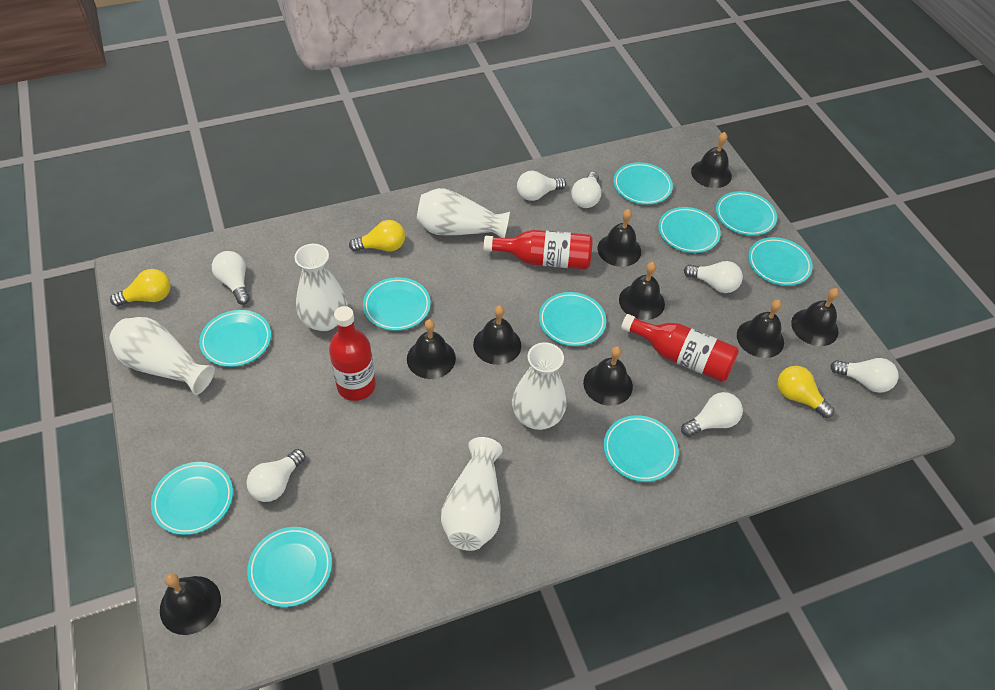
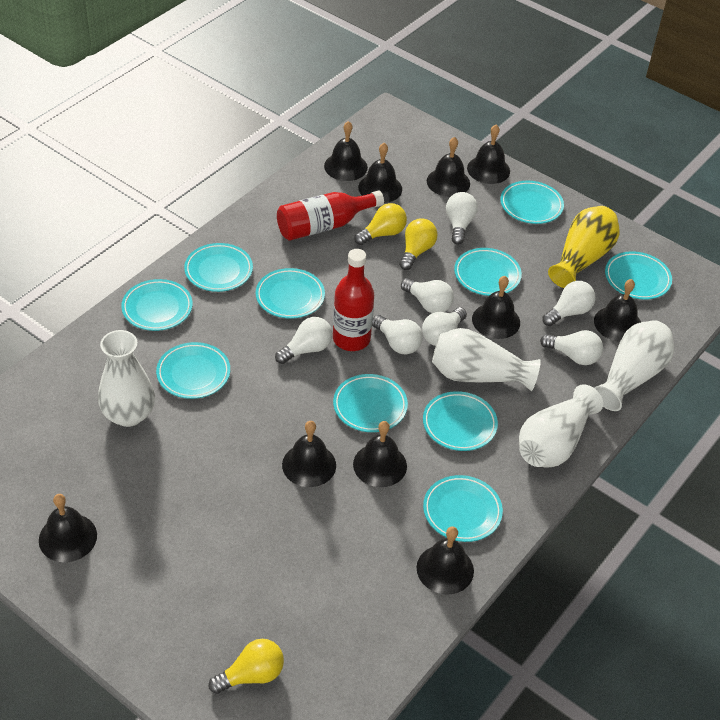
black bell: [160,574,221,635] [407,319,456,379] [473,305,521,365] [583,346,633,406] [598,209,641,267] [619,262,665,320] [691,132,732,188] [737,300,784,358] [791,288,839,346] = 9 -> [39,494,97,562] [282,421,336,487] [324,121,368,181] [353,421,407,487] [358,143,402,203] [417,526,474,594] [427,137,470,197] [467,125,510,184] [472,276,520,339] [594,279,641,342] = 10
red bottle: [329,306,376,401] [484,230,593,269] [621,314,739,382] = 3 -> [277,190,384,241] [333,249,374,351] = 2
white vase: [109,317,215,395] [294,244,348,331] [417,188,510,238] [441,437,503,551] [512,342,567,430] = 5 -> [98,330,155,427] [432,328,541,391] [519,384,603,467] [594,320,674,411] = 4
yellow vase: none = 0 -> [548,206,620,288] = 1

